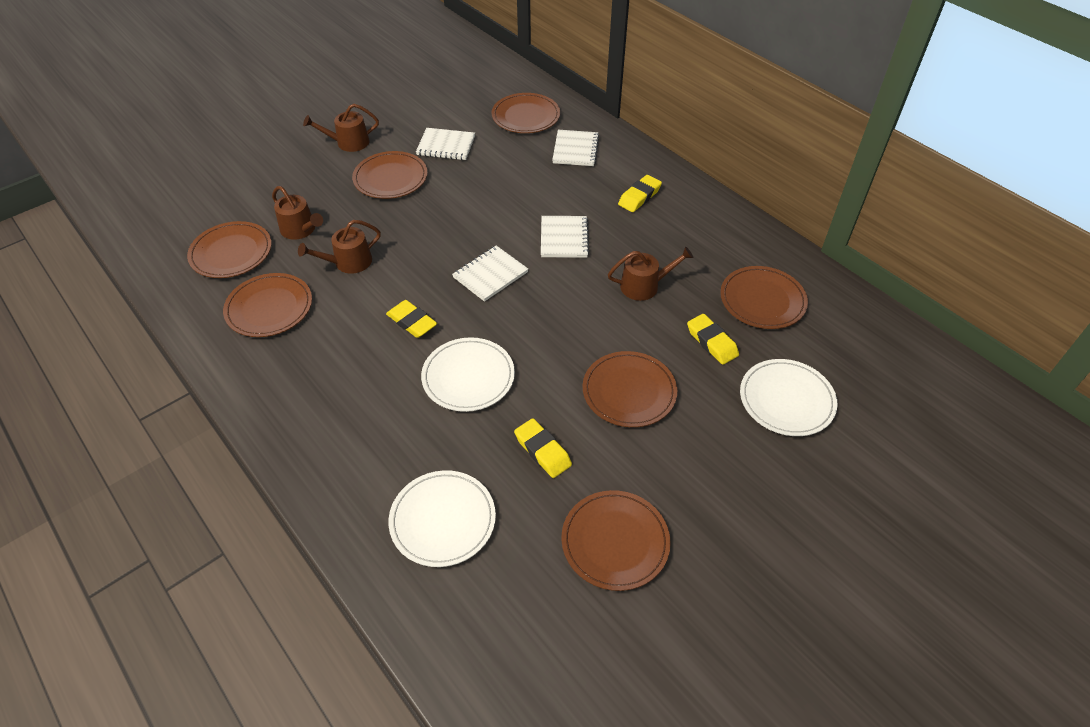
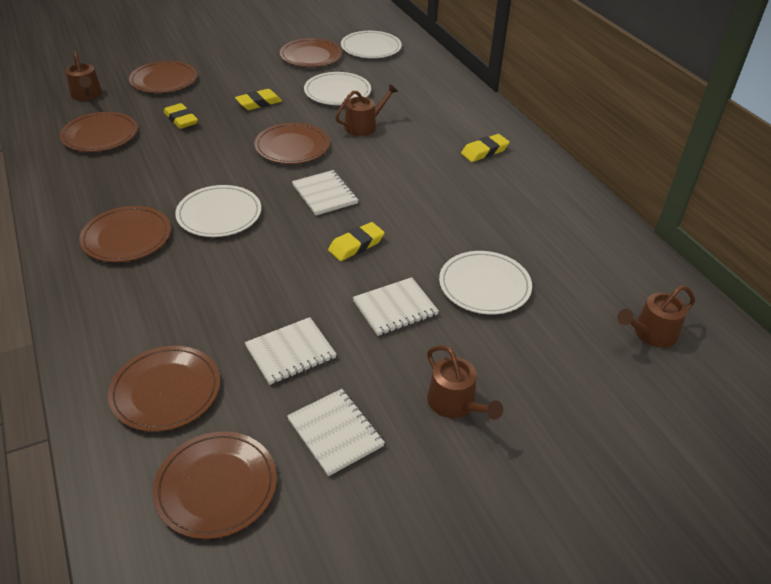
white plate: [389,470,496,567] [421,337,515,412] [740,359,838,436] = 3 -> [175,185,261,237] [304,72,371,105] [341,31,402,58] [439,251,532,314] = 4

